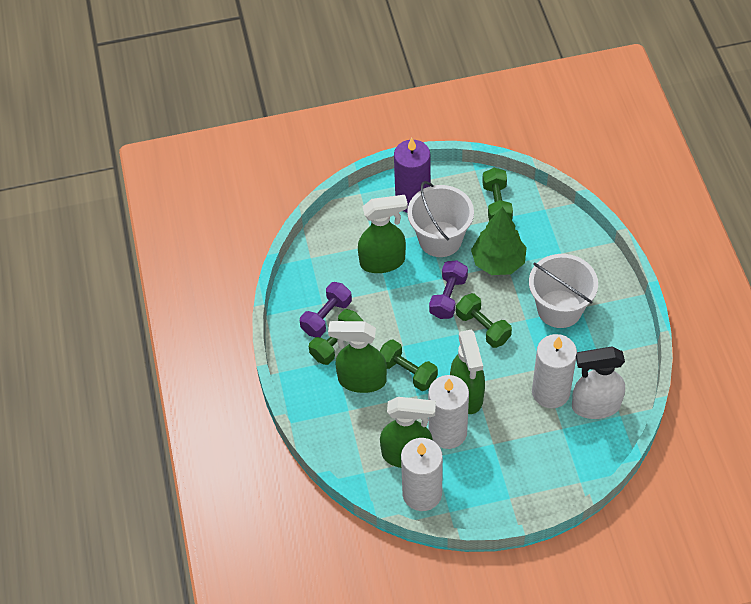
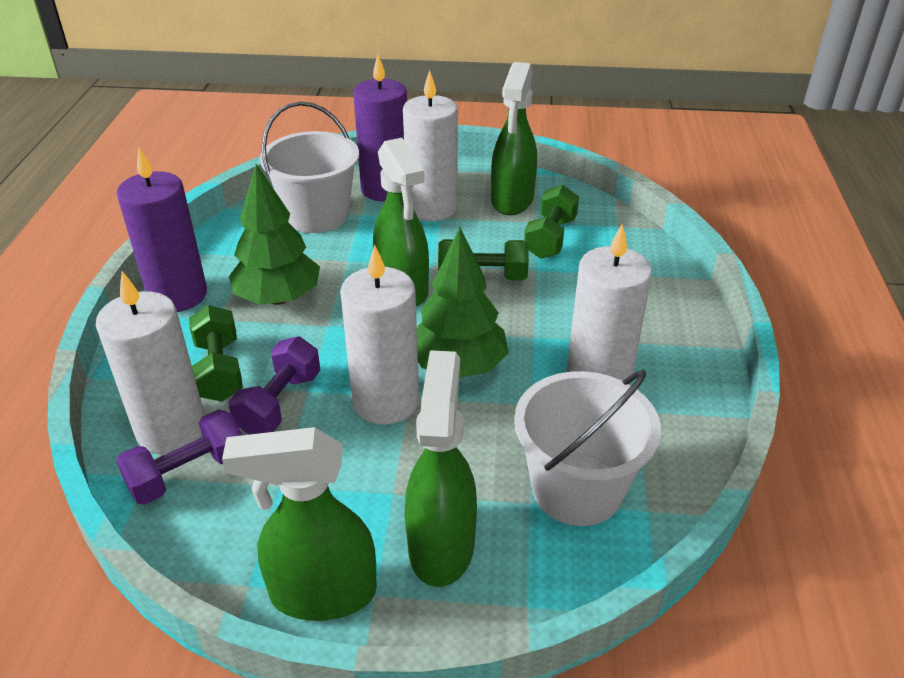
green dumbbell: [309,309,363,365] [380,340,438,391] [456,293,512,348] [482,168,513,221] = 4 -> [189,305,243,402] [438,239,529,280] [524,185,579,259] = 3
green tree: [471,207,527,275] = 1 -> [229,164,320,305] [417,227,509,378] = 2
purple candle: [394,138,430,213] = 1 -> [117,148,207,312] [353,55,407,201] = 2
white candle: [401,438,443,511] [428,375,469,449] [532,334,577,408] = 3 -> [96,271,205,454] [340,245,419,425] [403,70,458,221] [566,224,652,385] = 4
white spray bottle: [572,347,625,419] = 1 -> none = 0

